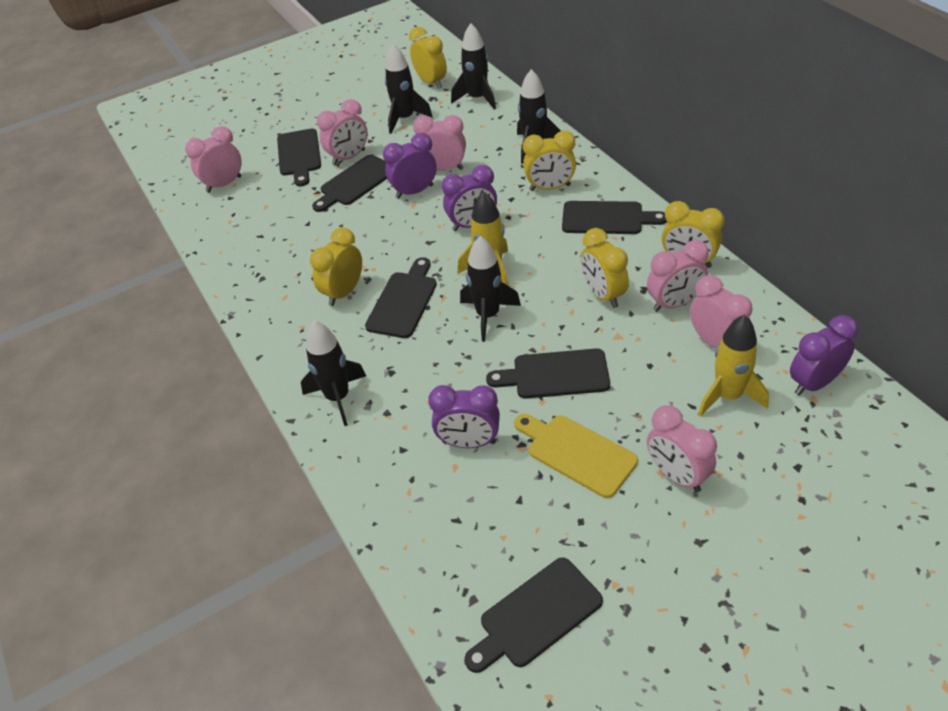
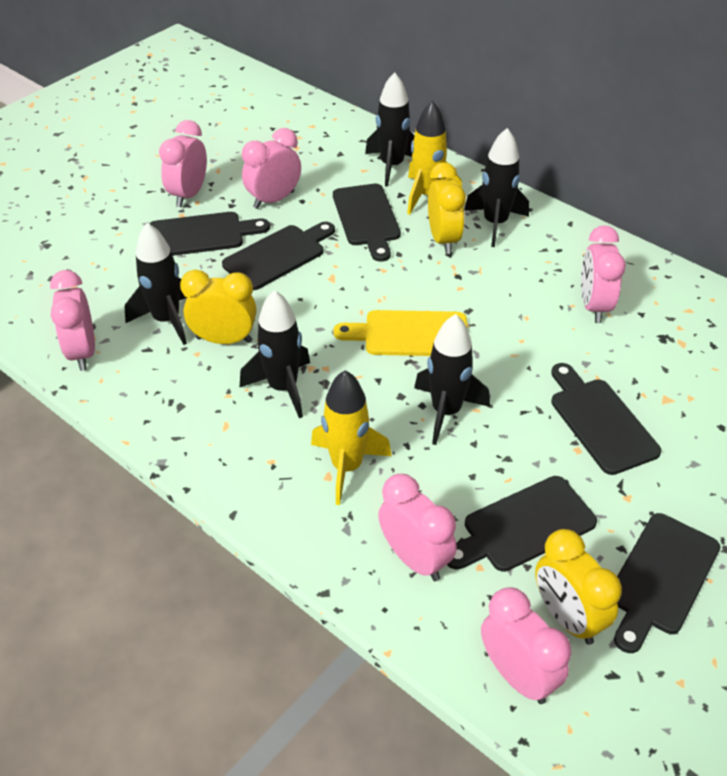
purple clock: [383,133,437,199] [428,385,500,448] [442,165,497,231] [790,315,858,396] = 4 -> none = 0
yellow clock: [310,228,362,306] [409,27,447,89] [523,131,576,191] [581,228,629,308] [662,201,724,268] = 5 -> [180,270,256,344] [428,162,466,254] [535,529,622,645] = 3

